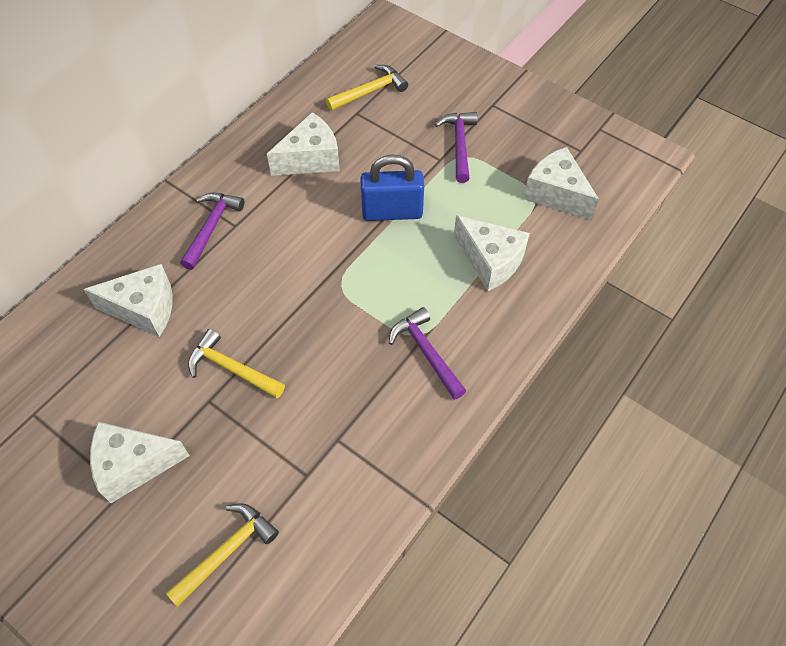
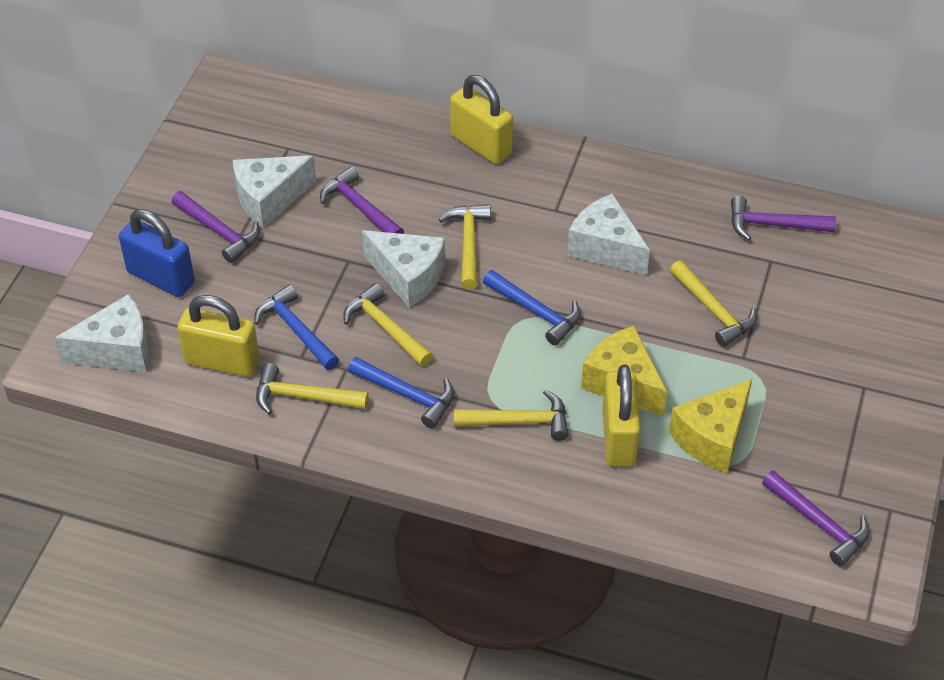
blue hammer: none = 0 -> [254,284,339,370] [348,357,454,428] [483,270,581,346] = 3
purple hammer: [180,193,244,270] [389,307,466,400] [435,112,477,183] = 3 -> [172,191,260,263] [320,166,404,234] [731,196,836,240] [762,470,870,566] = 4
white cheese: [83,264,173,337] [90,422,190,503] [267,112,340,176] [454,215,530,291] [523,147,599,220] = 5 -> [55,294,149,372] [233,155,316,228] [362,230,445,308] [567,193,650,275] = 4
yellow cheese: none = 0 -> [581,326,667,416] [669,379,752,473] = 2
yellow hammer: [166,503,279,607] [188,329,285,399] [326,65,408,111] = 3 -> [256,363,369,415] [343,283,433,367] [439,204,491,290] [454,390,568,441] [670,260,757,347] = 5
yellow padlock: none = 0 -> [177,295,259,377] [450,75,513,164] [603,364,640,466] = 3

